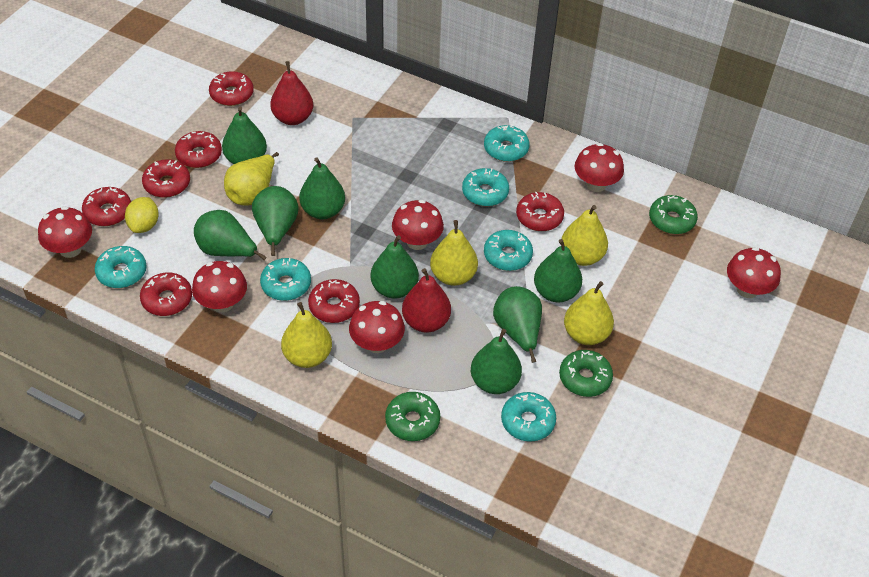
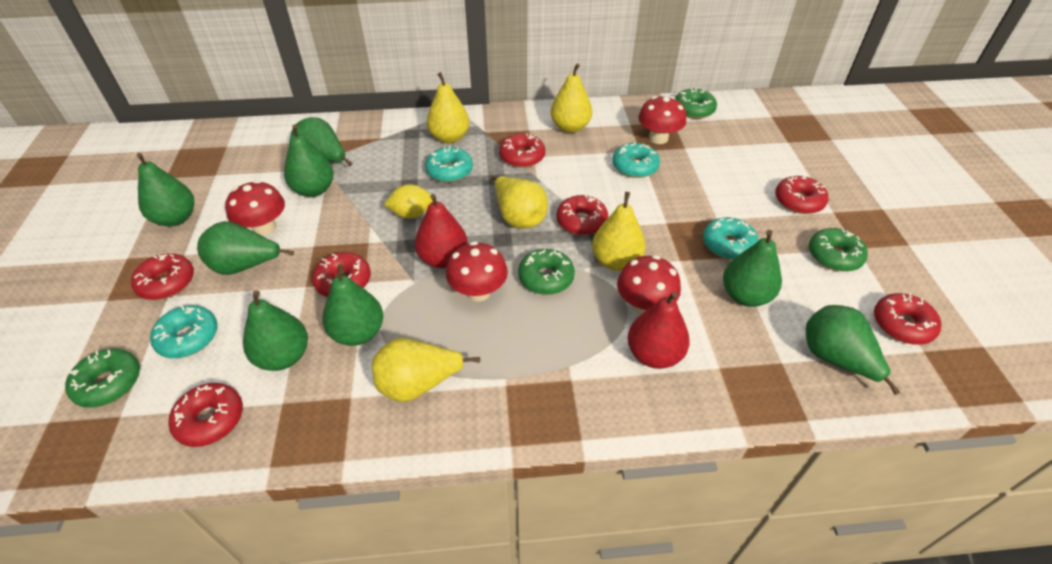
green donut: [385,392,440,441] [559,350,613,397] [649,195,698,234] = 3 -> [65,348,140,408] [518,249,575,295] [675,87,717,119] [809,228,868,272] = 4
red mushroom: [38,206,92,258] [192,261,247,313] [349,301,405,353] [392,200,444,250] [574,143,624,192] [727,247,781,298] = 6 -> [225,180,285,236] [446,241,508,302] [617,255,681,315] [638,96,686,144] = 4
turquoise donut: [95,246,146,288] [260,258,311,301] [462,168,509,206] [484,125,529,162] [484,230,533,271] [501,392,556,441] = 6 -> [150,305,218,358] [425,146,473,182] [612,143,660,178] [703,217,759,260] = 4

